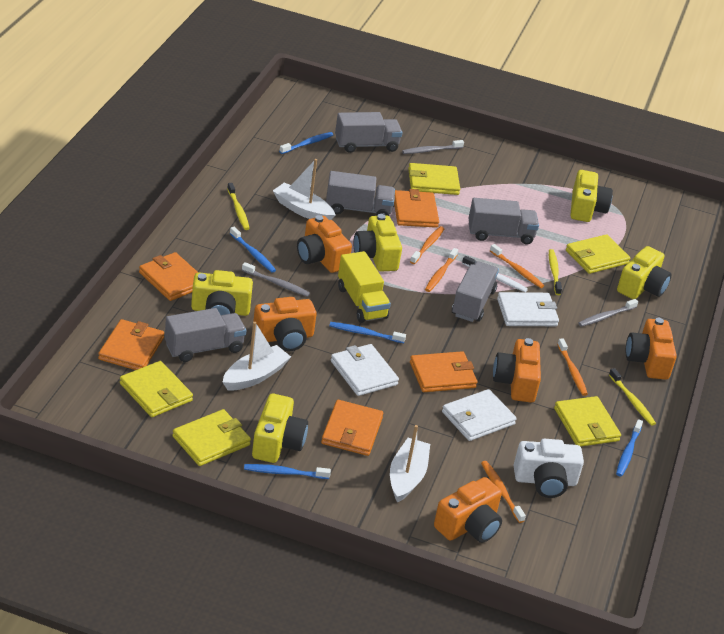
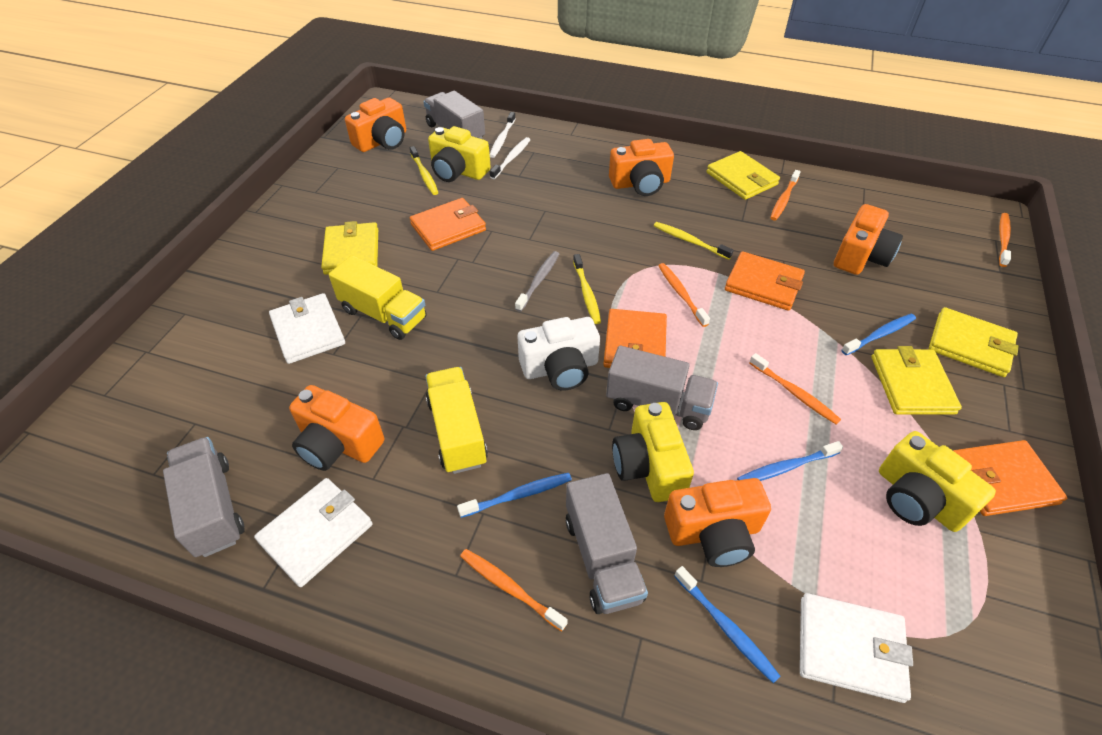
blue toothbrush: [230,227,276,273] [244,464,331,479] [279,132,333,154] [329,322,406,343] [616,419,643,477] = 5 -> [457,473,572,518] [674,566,780,683] [737,441,843,481] [841,314,916,355] = 4
grey toothbrush: [242,262,310,297] [402,140,464,154] [578,299,638,327] = 3 -> [515,251,559,312] = 1
grey truck: [165,308,246,362] [326,171,395,216] [335,112,402,153] [452,261,499,322] [468,198,539,244] = 5 -> [163,437,244,557] [423,91,485,139] [566,473,648,614] [606,345,718,430] = 4
orange wallet: [98,319,164,370] [139,252,199,301] [321,400,383,456] [394,189,439,228] [410,351,477,392] = 5 -> [410,198,486,251] [603,309,667,368] [725,251,805,311] [953,440,1067,516] = 4
white boat: [223,322,291,391] [273,159,335,220] [390,425,430,503] = 3 -> none = 0
white toothbrush: [462,256,528,292] = 1 -> [490,112,516,158] [490,137,531,179] = 2
yellow camera: [191,270,253,316] [252,394,308,463] [353,214,402,271] [570,170,613,222] [617,246,671,299] = 5 -> [428,126,491,182] [612,402,694,502] [879,431,996,532] = 3
yellow truck: [338,251,391,323] = 1 -> [329,255,427,340] [425,367,488,474] = 2
yellow wallet: [120,361,193,417] [172,409,251,466] [408,163,460,195] [554,396,621,447] [566,234,631,274] = 5 -> [321,221,378,275] [707,151,780,200] [872,346,962,415] [929,307,1019,377] = 4

